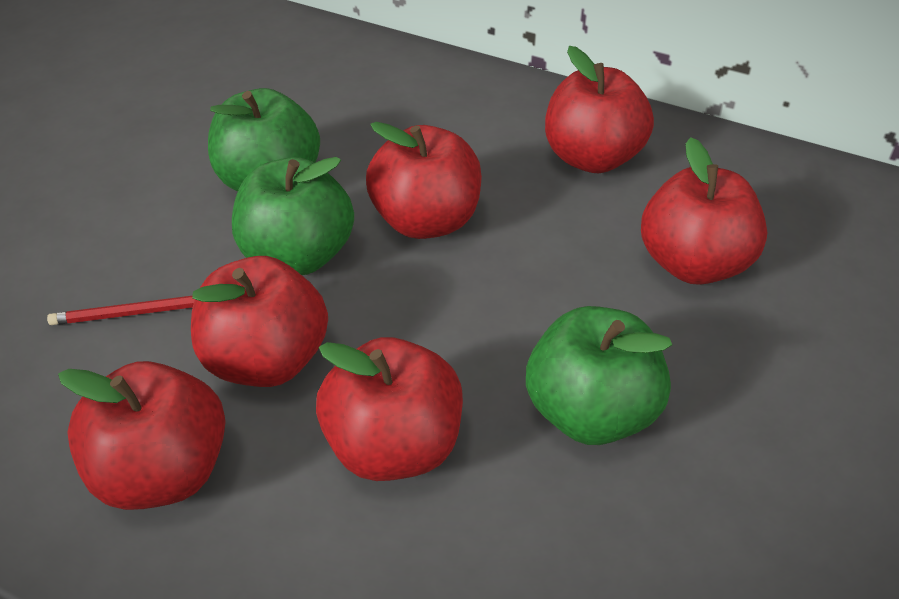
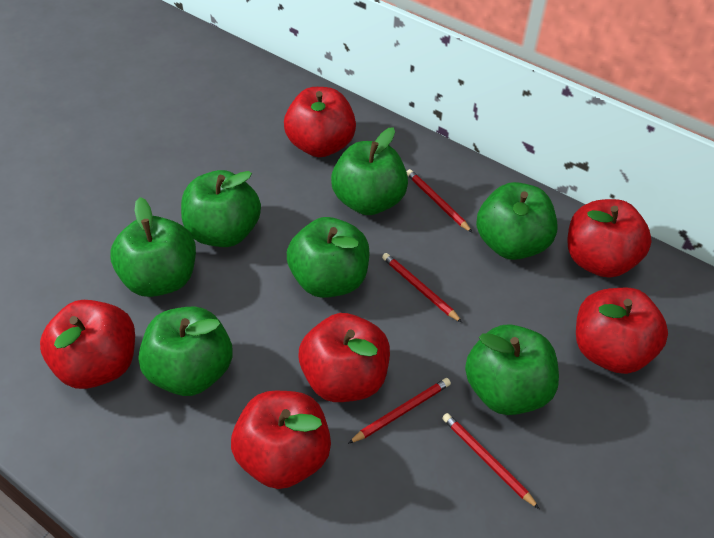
green apple: [208,88,320,192] [232,157,354,275] [526,306,672,445] = 3 -> [110,197,196,297] [138,306,233,396] [181,170,261,247] [287,217,370,298] [331,127,408,215] [465,324,559,415] [476,182,558,260] = 7
red pencil: [47,296,195,325] = 1 -> [348,378,451,444] [382,253,463,323] [407,169,473,233] [442,413,539,509] = 4

